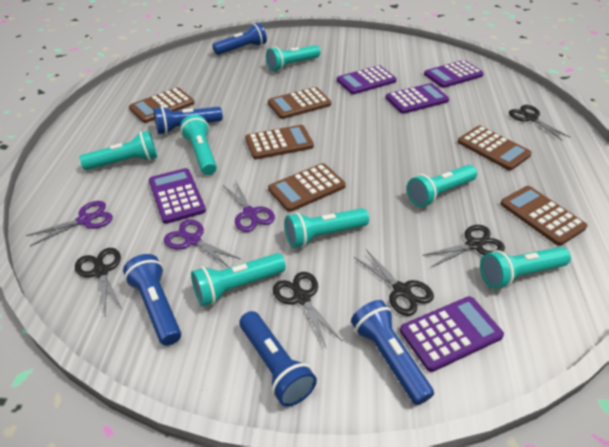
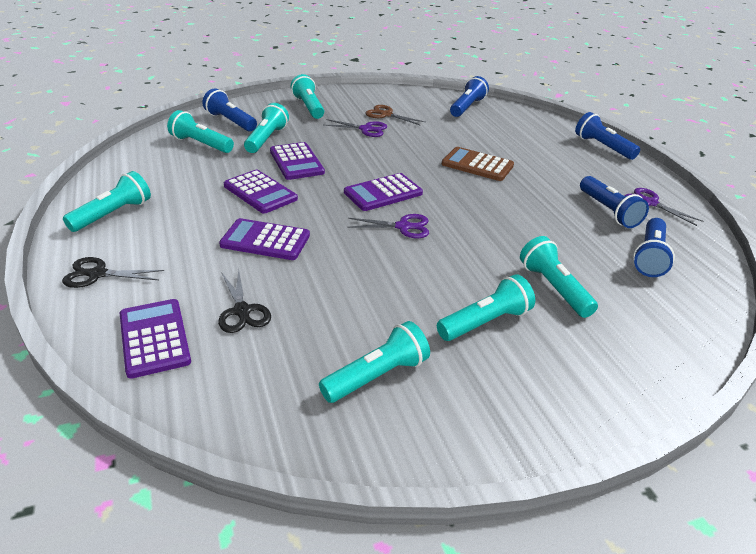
black scissors: [75,248,123,315] [273,272,342,347] [354,249,434,316] [422,225,505,267] [509,105,571,141] = 5 -> [62,257,164,288] [218,270,271,333] = 2
brown calculator: [129,87,195,123] [245,125,314,159] [268,87,331,119] [268,163,346,212] [458,126,532,170] [500,186,587,246] = 6 -> [442,147,514,181] = 1
brown scissors: none = 0 -> [365,105,425,125] = 1

